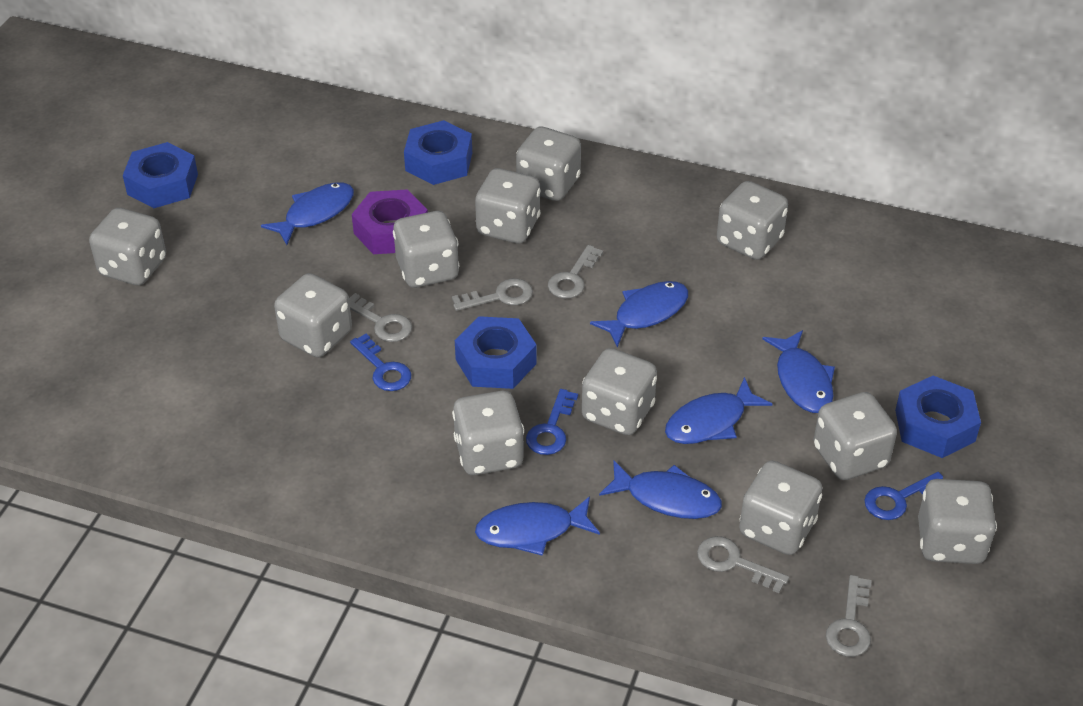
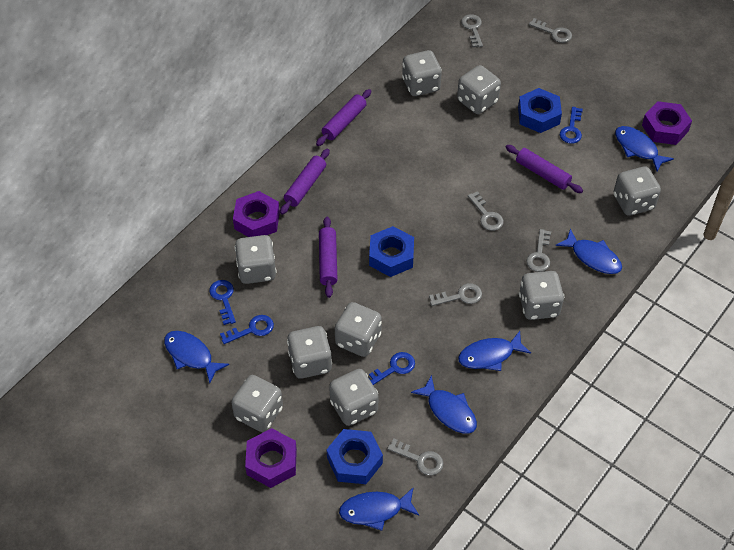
blue key: [350,333,411,391] [526,389,578,455] [864,472,943,520] = 3 -> [209,280,236,325] [220,315,274,344] [368,352,415,385] [560,107,583,144] = 4
blue nut: [123,142,198,208] [404,120,472,185] [455,316,537,389] [895,376,981,458] = 4 -> [326,429,383,484] [369,226,414,277] [518,88,562,133] = 3
grey dice: [89,208,166,285] [274,273,352,357] [393,211,460,288] [452,391,524,475] [475,168,541,243] [516,126,581,201] [582,348,657,435] [717,181,788,260] [739,461,822,555] [814,392,897,480] [918,479,997,564] = 11 -> [231,375,283,432] [235,235,277,284] [287,326,332,379] [329,369,378,426] [335,302,382,357] [402,50,442,96] [457,65,501,114] [519,271,564,320] [614,166,661,216] = 9
grey key: [349,293,412,342] [452,279,533,311] [548,245,603,299] [697,536,789,593] [826,575,872,657] = 5 -> [387,439,443,475] [429,283,482,306] [461,14,483,47] [468,191,504,231] [526,229,551,272] [529,18,572,43] = 6
purple nut: [352,190,428,254] = 1 -> [233,191,280,237] [245,428,297,488] [642,101,692,145] = 3
purple rolling pin: none = 0 -> [280,148,330,215] [316,89,371,146] [319,217,338,298] [506,145,583,193] = 4

